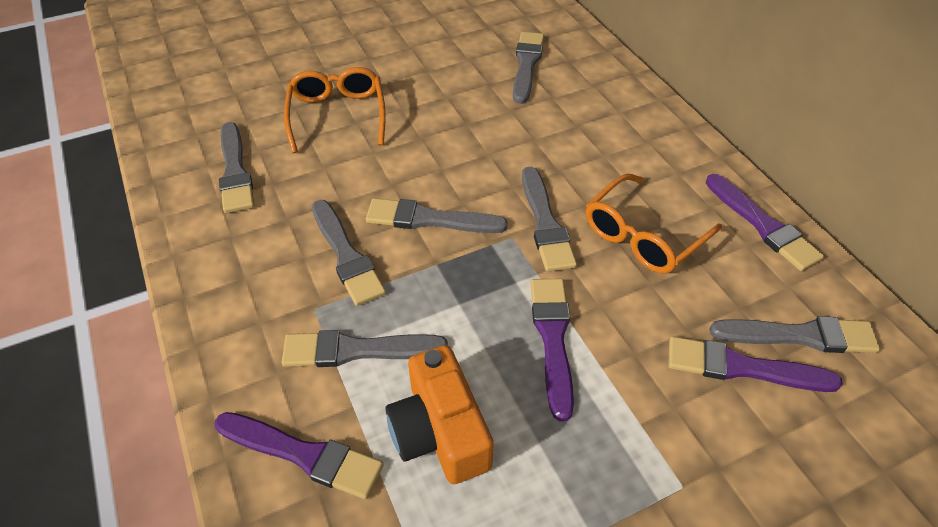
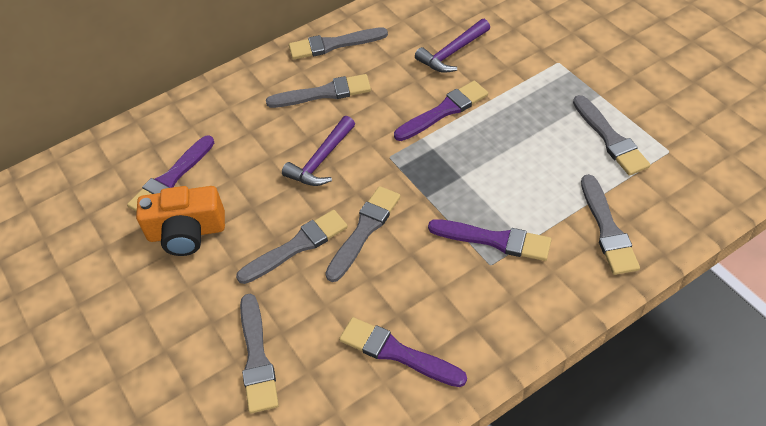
orange glasses: [284,67,386,153] [586,174,722,274] = 2 -> none = 0
purple hammer: none = 0 -> [282,116,355,186] [415,19,490,73] = 2

